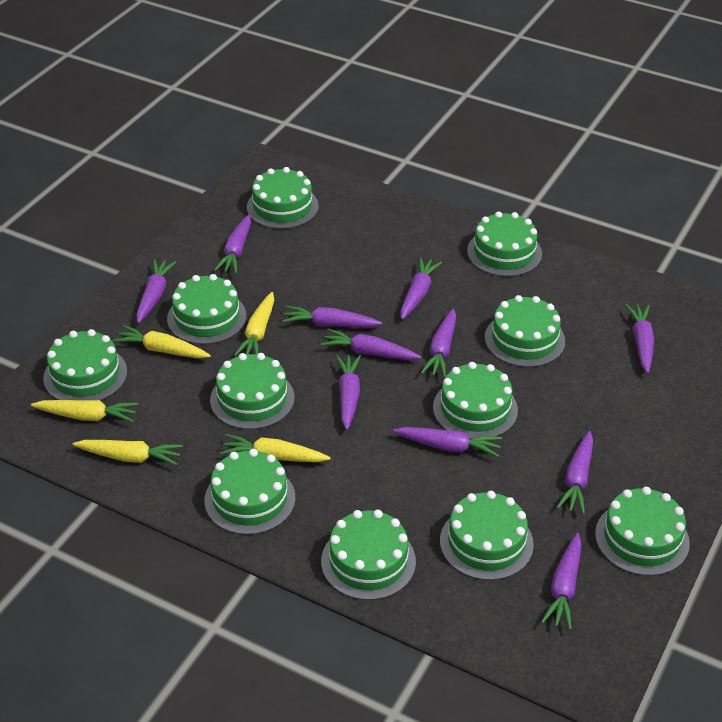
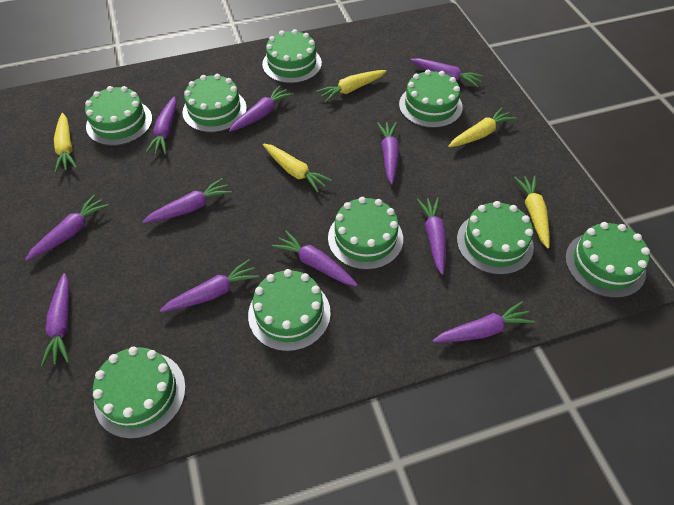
green cake: [43,329,127,401] [167,274,246,344] [205,449,295,535] [210,353,295,429] [247,167,319,229] [321,510,416,600] [433,362,518,439] [440,491,534,580] [467,211,542,277] [485,295,565,367] [595,487,690,576] = 11 -> [85,86,152,146] [93,347,186,439] [182,74,247,133] [248,269,331,351] [262,29,322,83] [328,197,403,270] [399,70,463,128] [457,201,534,275] [565,222,650,298] = 9

